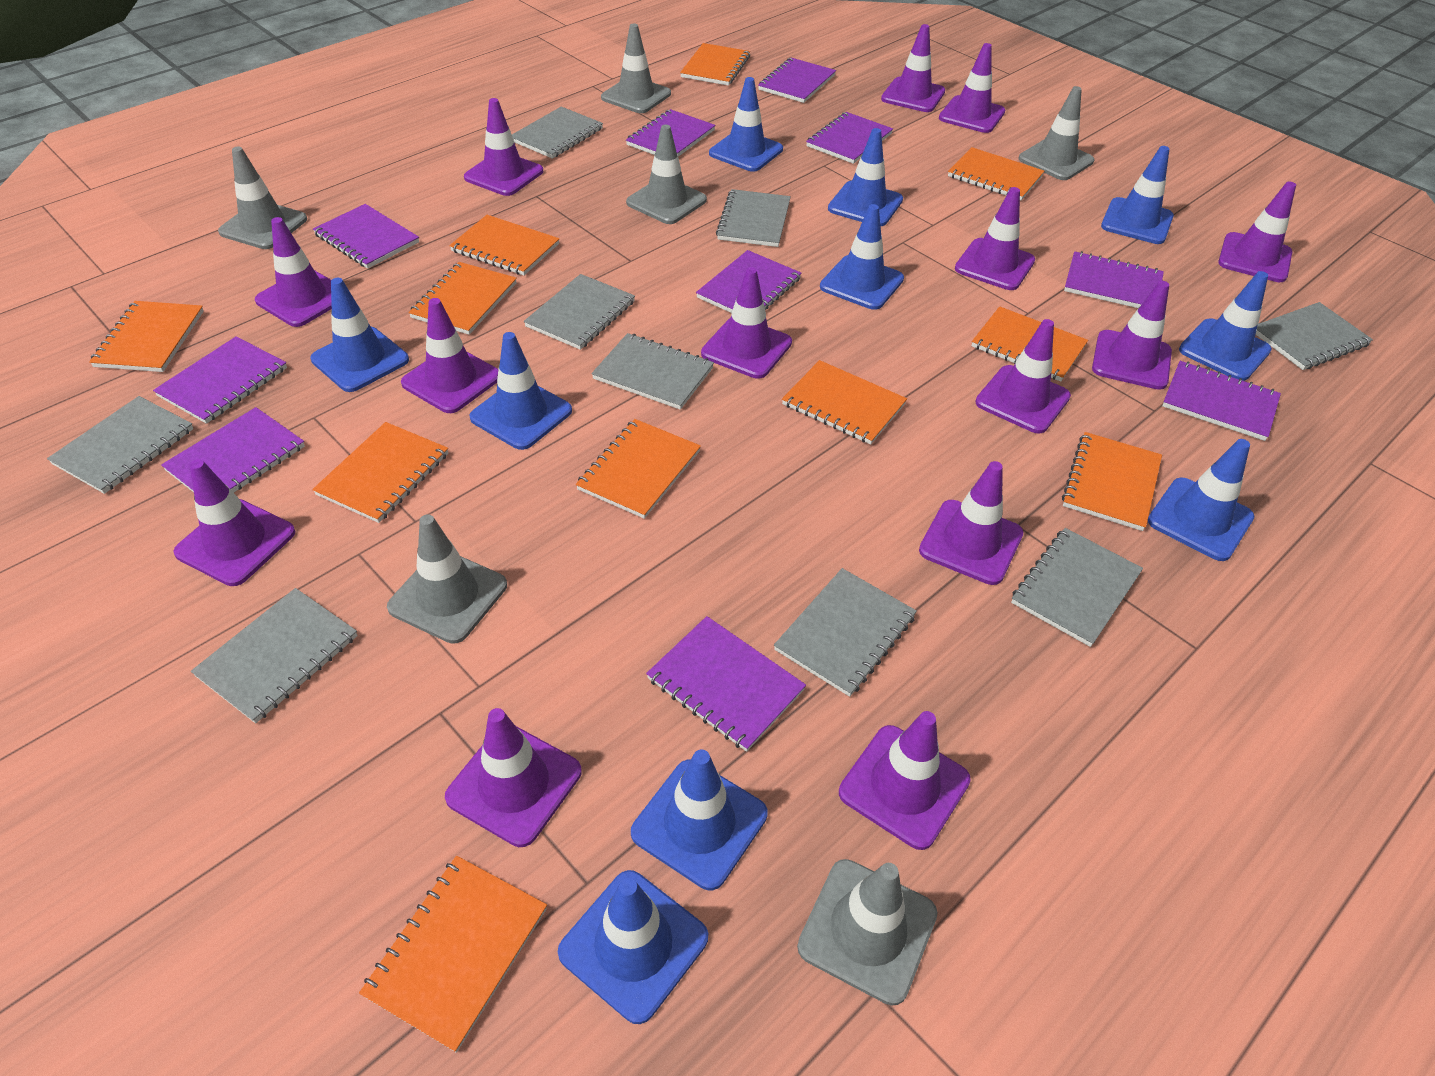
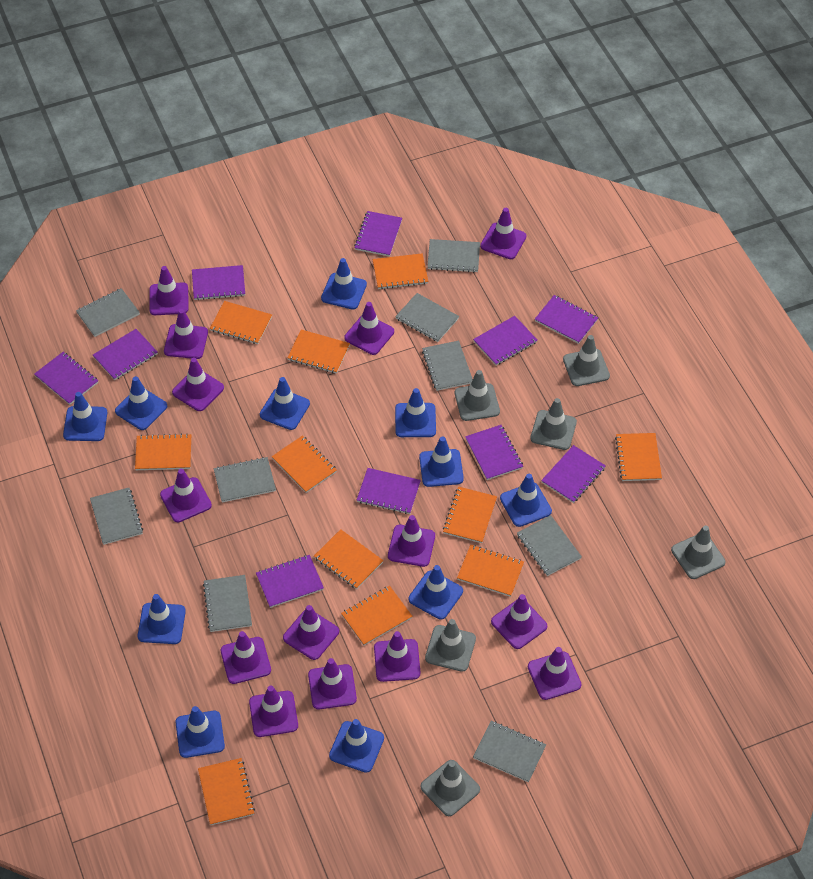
blue traffic cone: [310,278,409,392] [469,332,572,450] [558,870,708,1024] [631,750,768,890] [709,77,783,172] [820,204,904,310] [828,128,903,226] [1101,146,1174,244] [1148,439,1254,561] [1179,271,1272,381] = 10 -> [63,392,107,441] [115,376,167,430] [138,594,186,644] [175,706,225,758] [260,377,310,430] [321,258,367,309] [329,719,384,773] [395,388,436,437] [409,565,463,620] [419,436,464,487] [500,474,552,527] = 11

